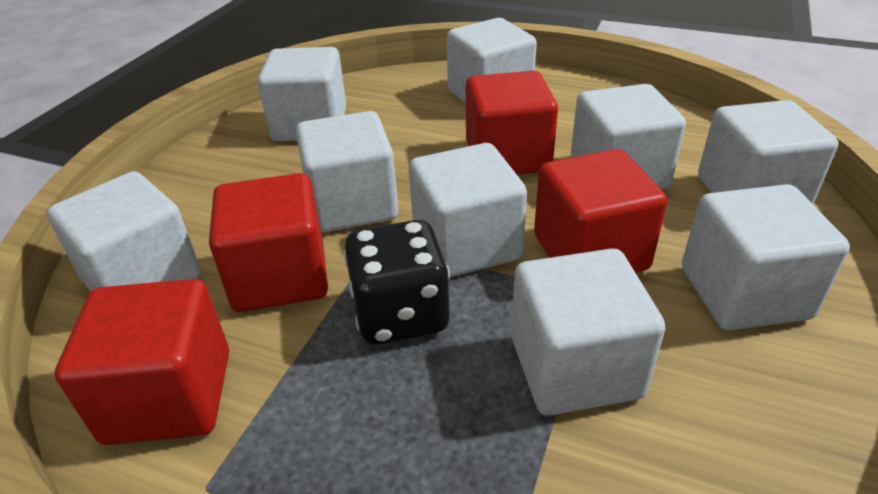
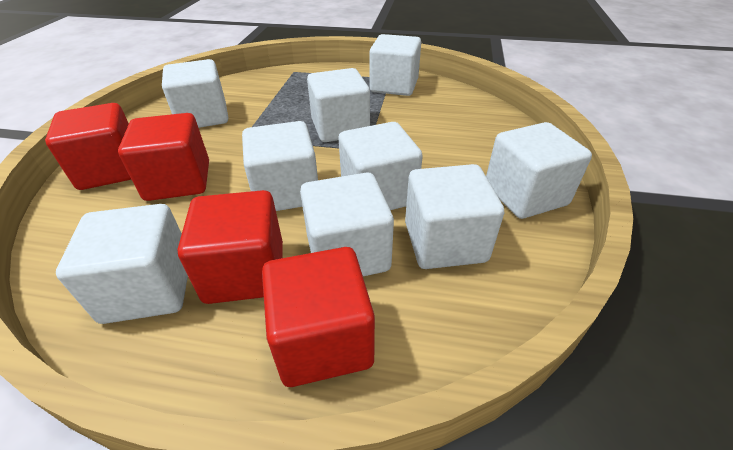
black dice: [343,220,450,345] = 1 -> none = 0

